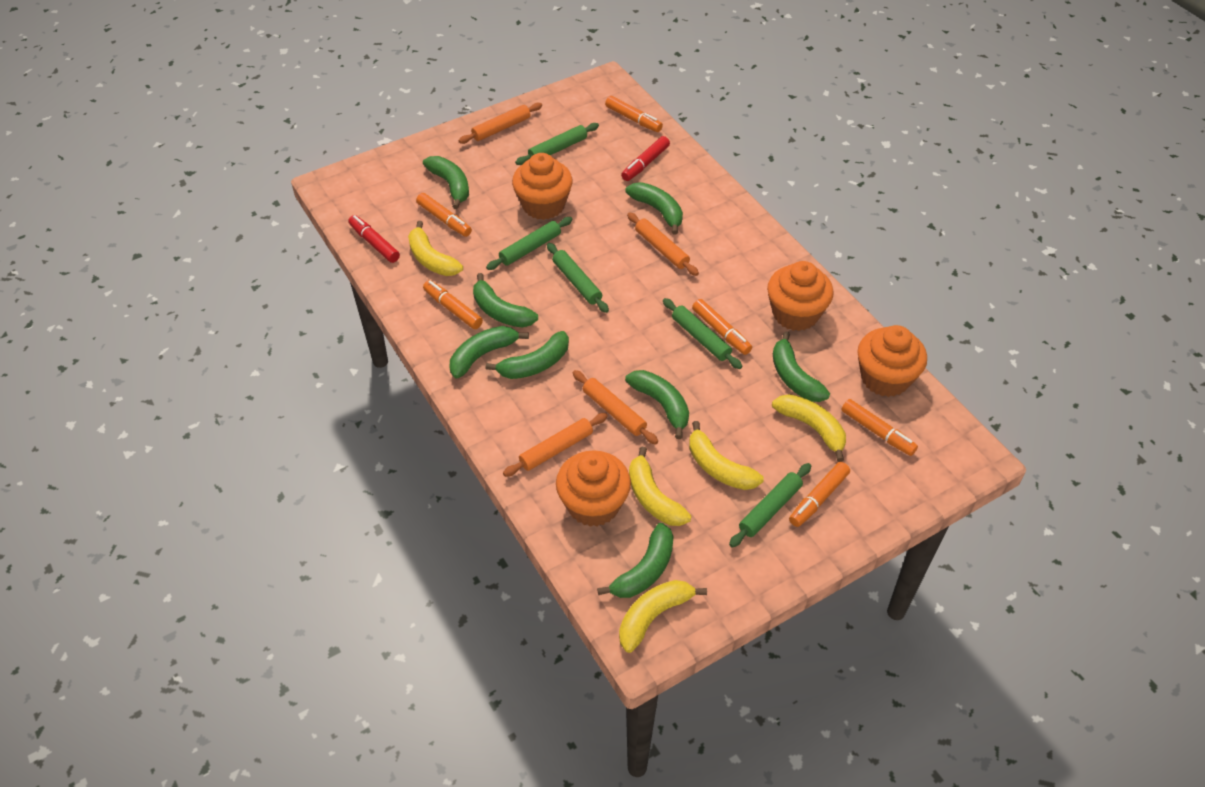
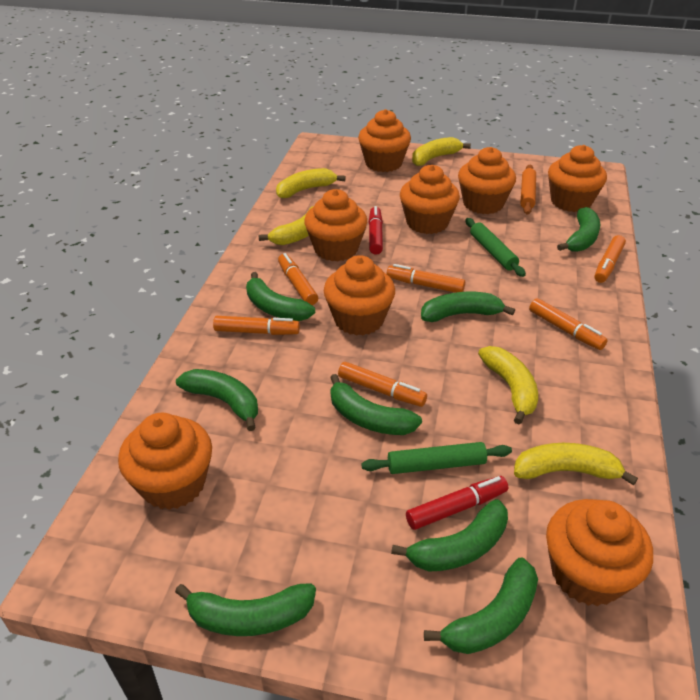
green rolling pin: [486,217,573,270] [515,123,599,165] [547,243,609,313] [663,298,742,369] [729,463,811,548] = 5 -> [361,442,512,474] [465,218,526,277] = 2
orange cupcake: [512,153,573,220] [556,450,631,527] [767,261,834,331] [857,325,927,397] = 4 -> [118,413,212,510] [304,189,367,262] [324,255,395,336] [358,109,411,172] [400,165,460,234] [458,147,516,214] [546,499,653,606] [548,145,607,212] = 8
orange rolling pin: [459,103,542,144] [503,413,608,477] [573,370,658,445] [627,212,699,276] = 4 -> [520,165,536,214] = 1

